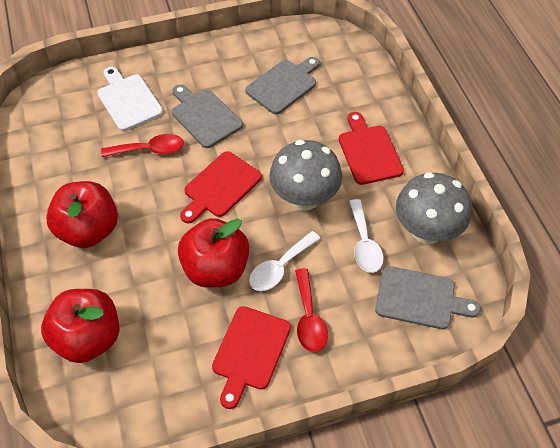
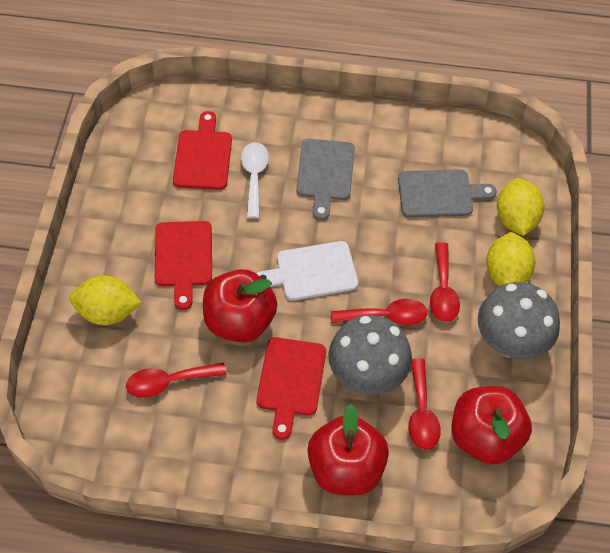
grey cutting board: [172,85,243,148] [245,57,320,114] [375,266,481,329] = 3 -> [296,139,355,220] [398,169,497,218] = 2
red spoon: [101,134,184,157] [295,268,328,352] = 2 -> [126,363,226,398] [331,299,428,325] [408,358,441,450] [430,242,460,322] = 4
white spoon: [249,231,321,291] [349,199,384,273] = 2 -> [241,142,269,219] = 1
yellow lemon: none = 0 -> [70,276,142,325] [486,232,535,287] [497,179,544,236] = 3

